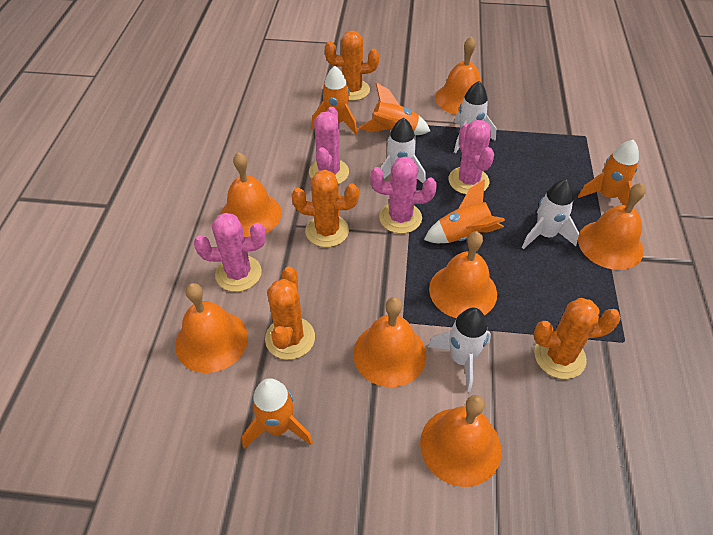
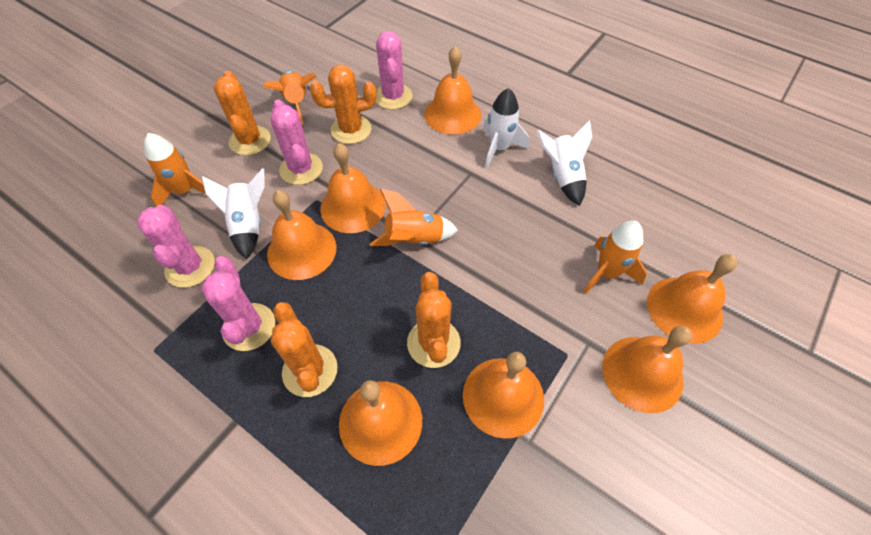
orange rocket: [242,378,313,449] [311,66,358,134] [359,83,430,135] [424,179,505,243] [578,140,639,205] = 5 -> [144,133,205,207] [264,70,317,125] [370,189,458,246] [584,220,647,294] = 4
white rocket: [380,118,426,183] [428,308,491,392] [454,81,496,153] [522,179,579,249] = 4 -> [202,168,264,259] [482,88,529,168] [537,120,592,206] = 3

